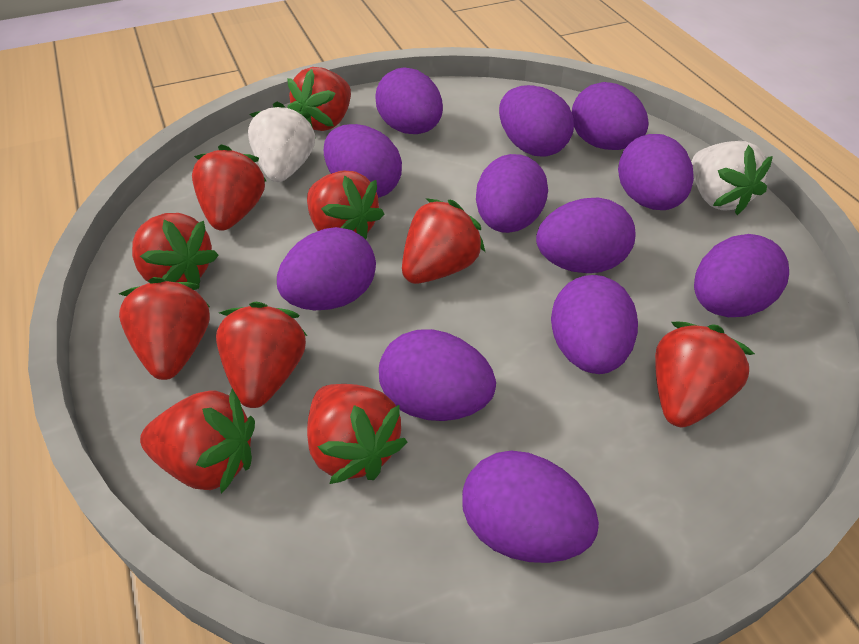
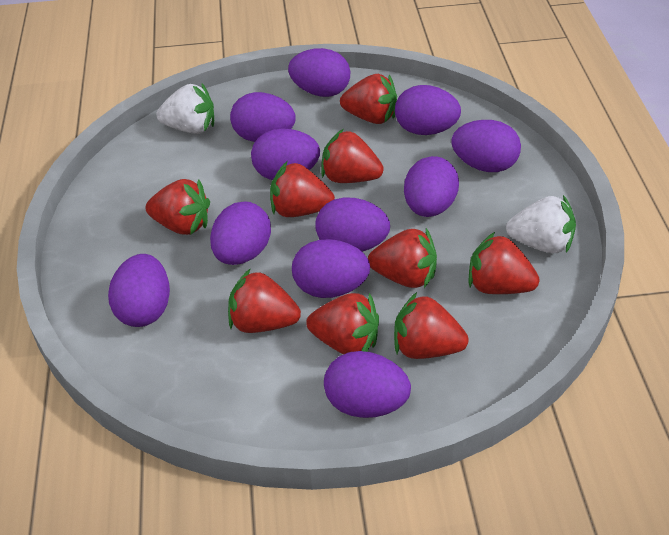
purple egg: [277,227,376,310] [324,124,402,198] [375,67,443,134] [379,329,496,421] [462,450,599,563] [476,154,548,233] [499,85,574,157] [536,197,636,273] [551,275,638,374] [572,82,649,150] [618,134,694,210] [694,234,789,317] = 12 -> [108,254,170,327] [210,201,271,265] [230,92,296,142] [251,128,320,180] [288,48,350,97] [292,239,370,298] [315,198,390,252] [324,351,411,418] [395,85,461,135] [404,156,459,217] [451,120,521,172] = 11
red strawberry: [119,277,210,380] [132,213,219,290] [140,388,255,494] [192,144,267,231] [216,302,307,408] [287,67,351,131] [307,171,384,239] [307,384,407,484] [402,198,485,284] [655,322,755,428] = 10 -> [146,179,210,235] [228,268,301,333] [270,162,335,217] [306,293,379,354] [321,129,384,183] [340,74,397,124] [368,228,437,288] [394,292,469,359] [469,232,540,294] = 9

